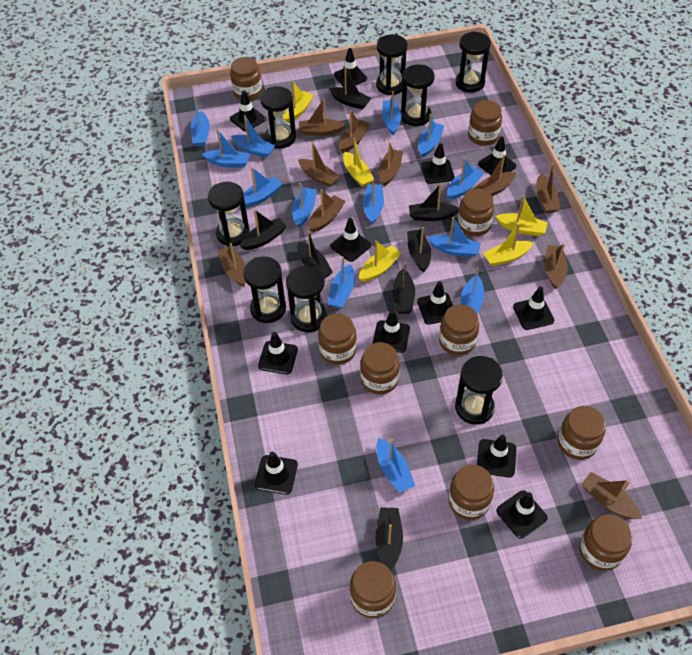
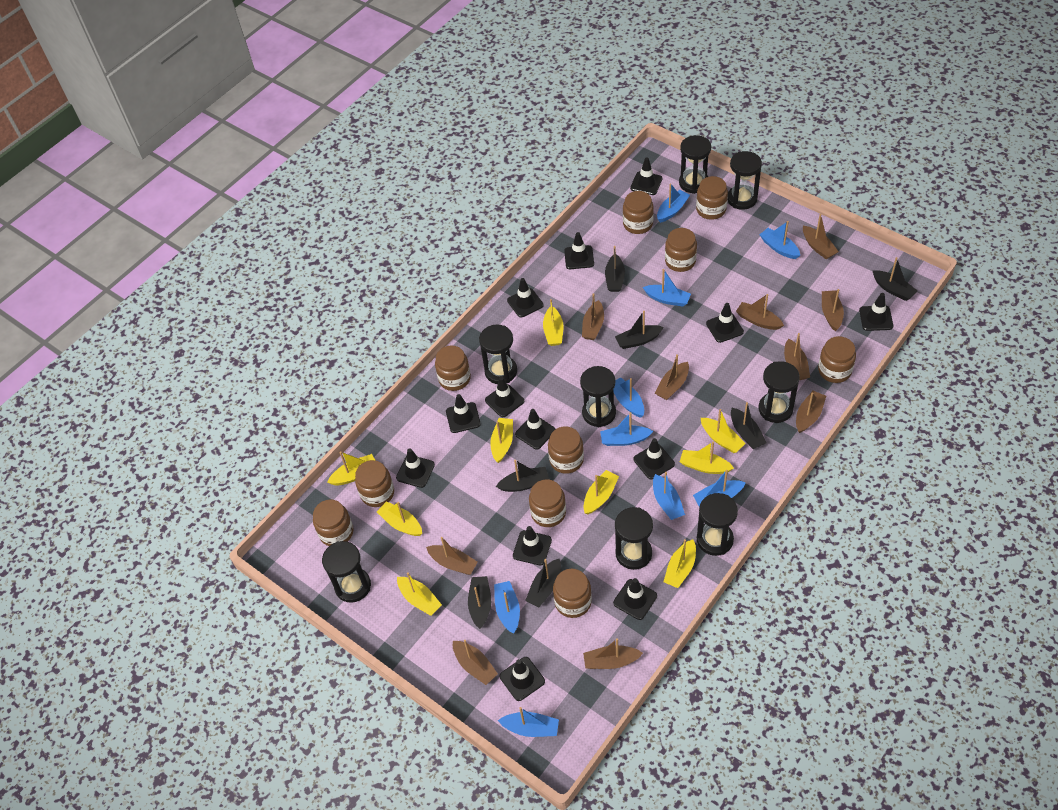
black traffic cone: [230,90,266,132] [255,452,298,495] [258,332,298,374] [331,218,371,262] [334,48,367,88] [372,310,410,353] [417,282,453,325] [421,143,455,184] [477,434,516,478] [478,136,516,175] [496,490,548,539] [513,287,554,330] = 12 -> [396,448,435,488] [446,394,481,433] [485,377,524,417] [500,657,545,701] [507,278,544,318] [513,526,552,565] [515,409,555,450] [564,232,594,269] [613,578,657,620] [630,157,662,195] [633,438,675,480] [706,303,744,343] [859,293,893,331] = 13
blue boat: [190,98,210,146] [202,129,250,168] [231,115,275,158] [244,167,282,208] [292,183,316,228] [328,257,355,308] [363,179,384,224] [376,438,415,493] [382,91,401,135] [418,114,444,158] [428,217,481,257] [447,158,484,200] [460,268,484,315] = 13 -> [494,581,520,634] [498,707,559,737] [600,412,653,446] [614,377,644,418] [643,269,691,306] [653,472,685,520] [657,184,690,223] [693,470,746,507] [759,221,800,259] = 9
yellow boat: [283,81,314,123] [343,138,374,187] [359,240,402,282] [483,224,534,266] [496,195,548,236] = 5 -> [327,451,376,485] [377,501,422,536] [397,572,442,616] [490,418,513,463] [543,299,563,346] [584,470,619,514] [663,539,696,588] [680,442,734,474] [701,409,746,453] = 9

